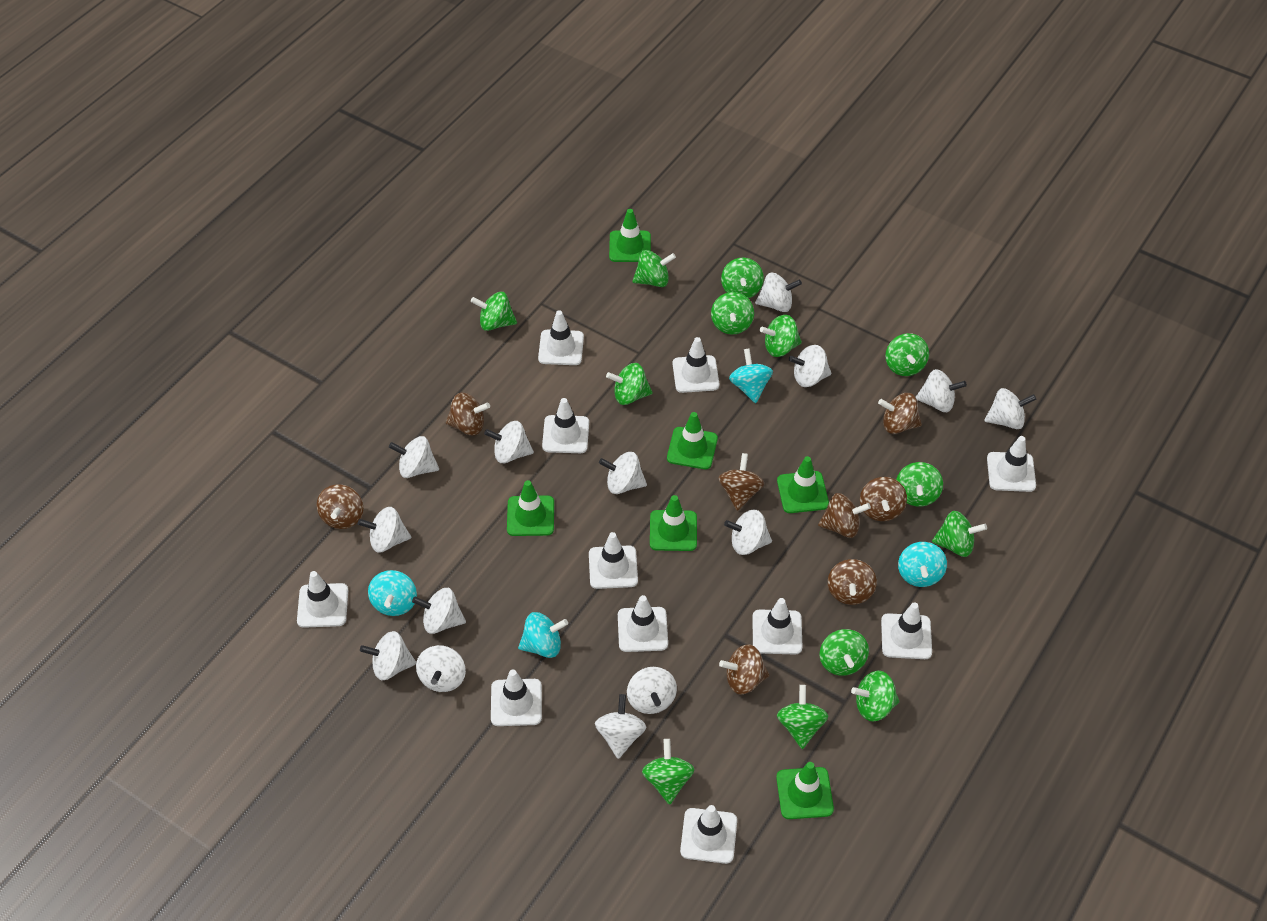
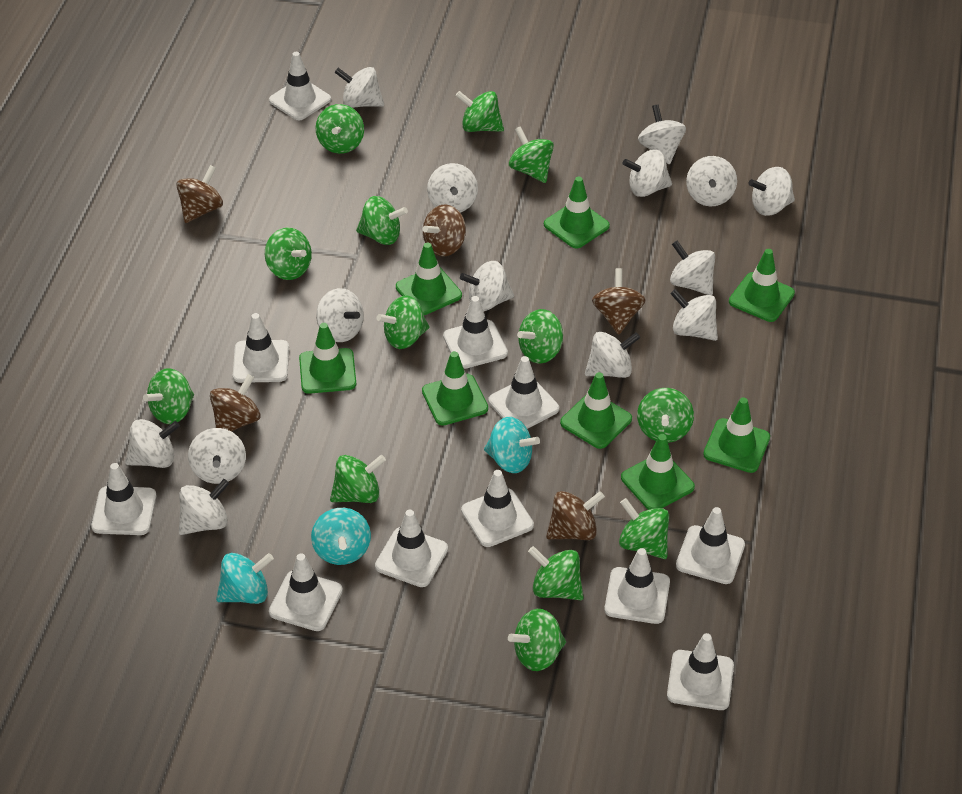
brown spinning top: [317,484,363,529] [446,393,490,435] [718,453,764,511] [719,644,769,695] [818,493,871,538] [828,559,877,605] [860,477,907,521] [878,393,922,434] = 8 -> [176,165,223,223] [210,374,261,432] [423,205,466,256] [546,491,605,540] [592,268,646,335] = 5
green traffic cone: [507,480,554,536] [609,209,651,262] [650,495,697,551] [667,412,718,469] [776,762,834,819] [777,456,829,513] = 6 -> [299,323,356,394] [396,243,462,315] [422,351,488,426] [544,177,610,249] [560,372,632,449] [621,434,695,510] [703,397,770,473] [729,249,795,322] = 8
turquoise spinning top: [368,570,417,616] [518,612,568,658] [729,348,773,403] [898,542,947,587] = 4 -> [216,553,274,604] [311,508,371,565] [484,417,540,473] = 3

